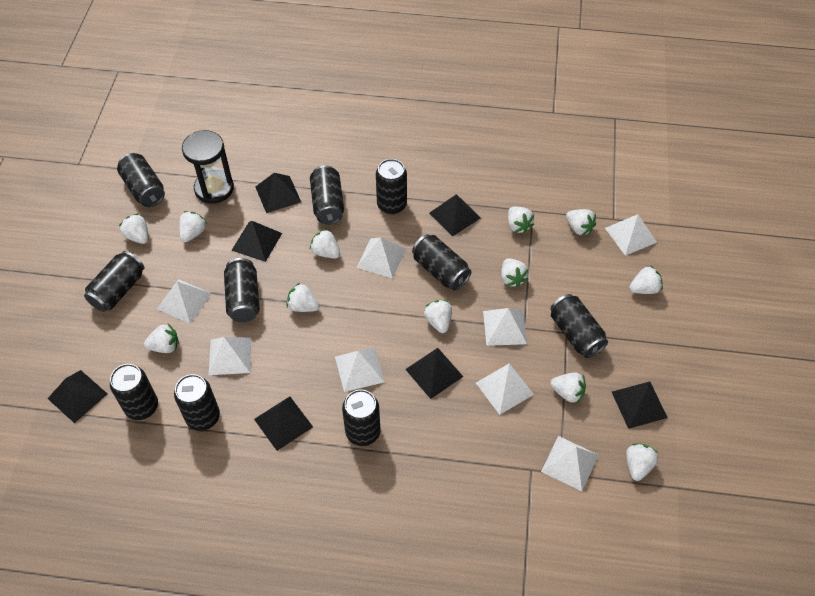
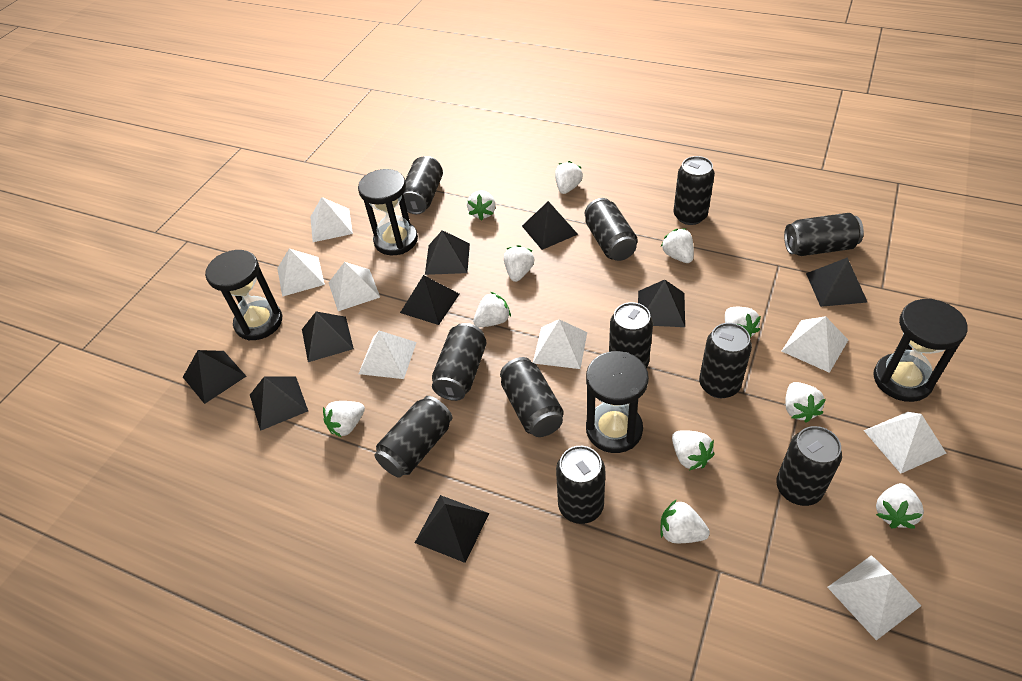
black can: [84,251,145,312] [110,364,158,420] [117,153,165,207] [174,374,220,431] [224,258,260,322] [310,165,344,224] [342,389,381,446] [376,159,407,215] [412,234,471,291] [550,294,608,358] = 10 -> [375,396,452,478] [403,156,443,214] [432,323,487,401] [500,357,564,437] [556,446,605,524] [585,198,638,261] [609,302,653,368] [673,156,715,225] [699,323,752,398] [776,426,842,506] [784,213,864,256] = 11
black hourglass: [182,130,234,204] = 1 -> [205,250,282,341] [358,169,418,255] [586,351,649,453] [873,299,968,402] = 4
black pyramid: [47,370,107,423] [231,221,282,262] [254,396,313,451] [256,173,301,213] [405,348,463,399] [429,194,481,237] [612,381,668,429] = 7 -> [183,350,246,404] [250,376,308,431] [302,312,354,362] [400,275,460,325] [415,495,489,563] [425,230,470,275] [522,201,578,250] [638,280,685,327] [806,257,867,307] = 9
white strawberry: [119,213,149,244] [144,324,179,353] [179,211,207,242] [287,283,320,312] [310,229,340,258] [424,300,452,333] [501,258,529,288] [508,207,534,234] [550,372,586,403] [566,209,596,236] [626,443,658,481] [629,265,663,294] = 12 -> [323,401,365,438] [467,190,496,221] [473,292,511,327] [504,245,534,282] [555,161,583,194] [660,499,710,543] [661,229,694,263] [672,430,715,470] [725,307,761,337] [785,382,826,423] [876,483,924,529] = 11

